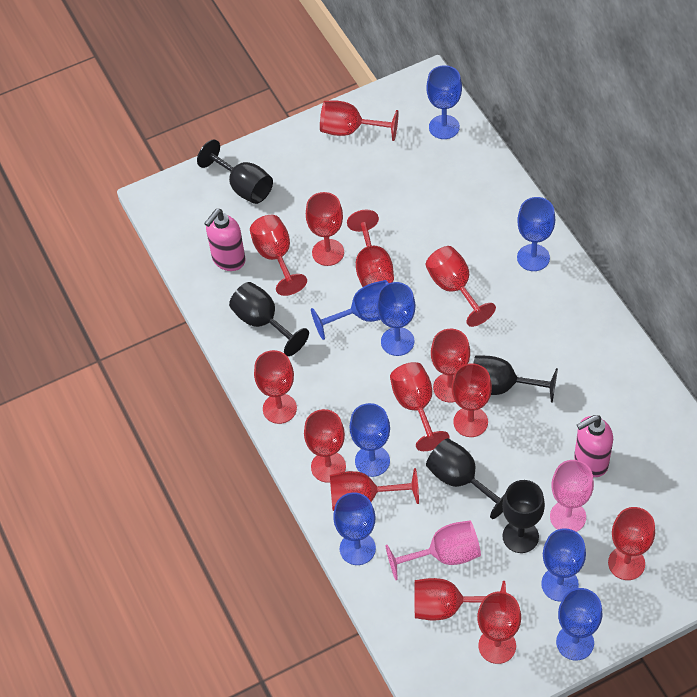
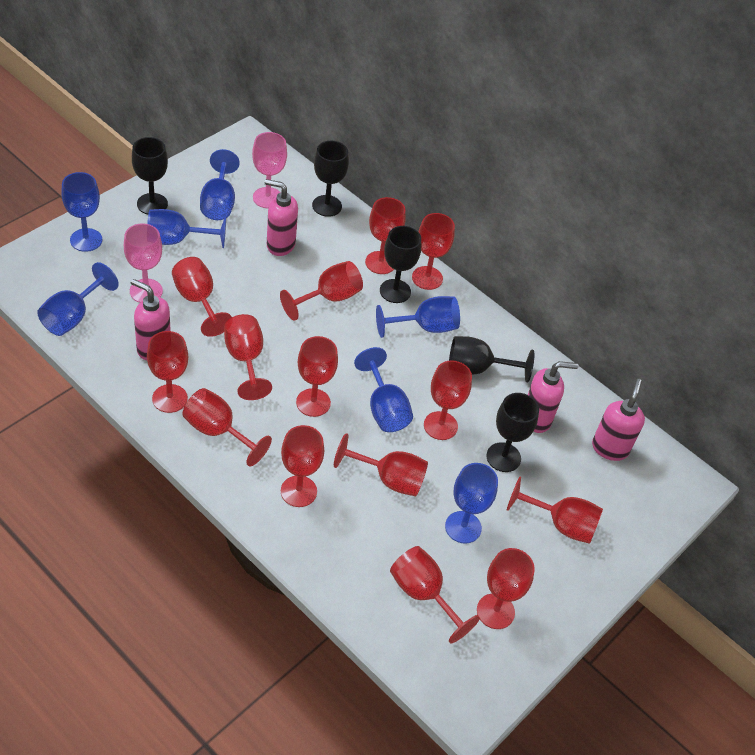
blue goblet: [311,280,388,340] [333,493,376,565] [350,403,390,477] [377,282,415,356] [426,65,462,139] [517,197,555,271] [541,528,586,602] [556,588,602,661] = 8 -> [37,262,119,336] [61,172,102,252] [147,209,226,248] [200,149,240,220] [354,347,413,432] [376,296,460,338] [445,463,498,544] = 7
pink soap dispenser: [204,209,245,271] [574,415,613,477] = 2 -> [131,279,171,360] [265,179,298,256] [528,361,578,433] [592,379,645,461] = 4

